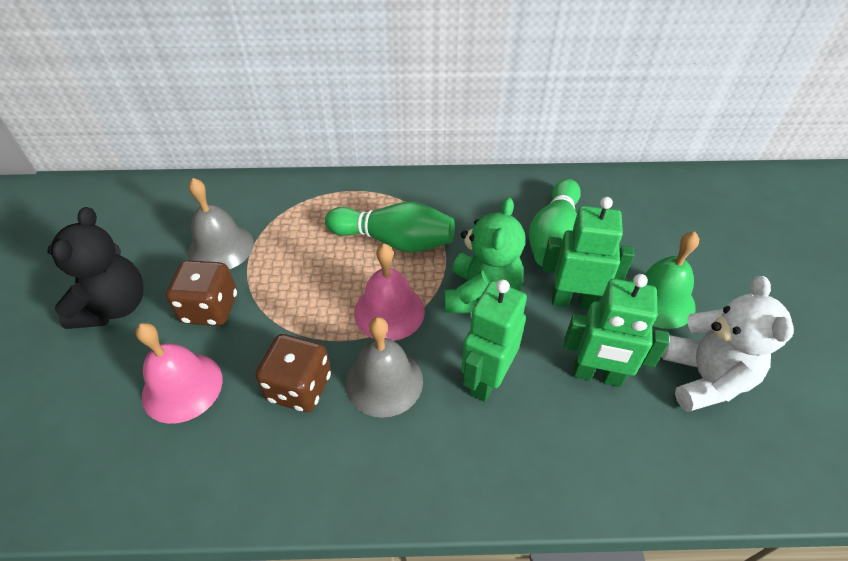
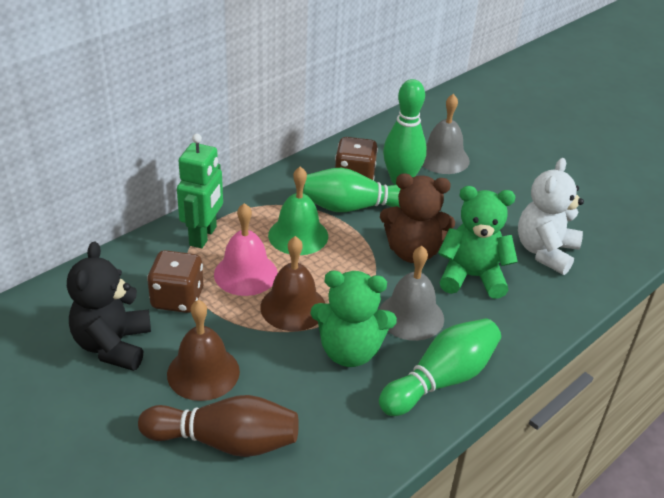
brown bell: none = 0 -> [167,300,240,401] [260,236,325,331] = 2
brown bowling pin: none = 0 -> [138,395,299,457] = 1
brown teddy bear: none = 0 -> [380,173,455,263] = 1
green bowling pin: [325,202,455,252] [529,179,581,266] = 2 -> [303,168,400,212] [379,318,501,416] [383,79,427,185] = 3
green robot: [461,280,527,402] [542,197,634,310] [563,274,669,387] = 3 -> [177,134,223,248] = 1
green teddy bear: [444,197,525,314] = 1 -> [310,271,397,367] [438,186,518,299] = 2
pink bell: [135,323,223,424] [354,244,425,341] = 2 -> [214,203,278,296] = 1

